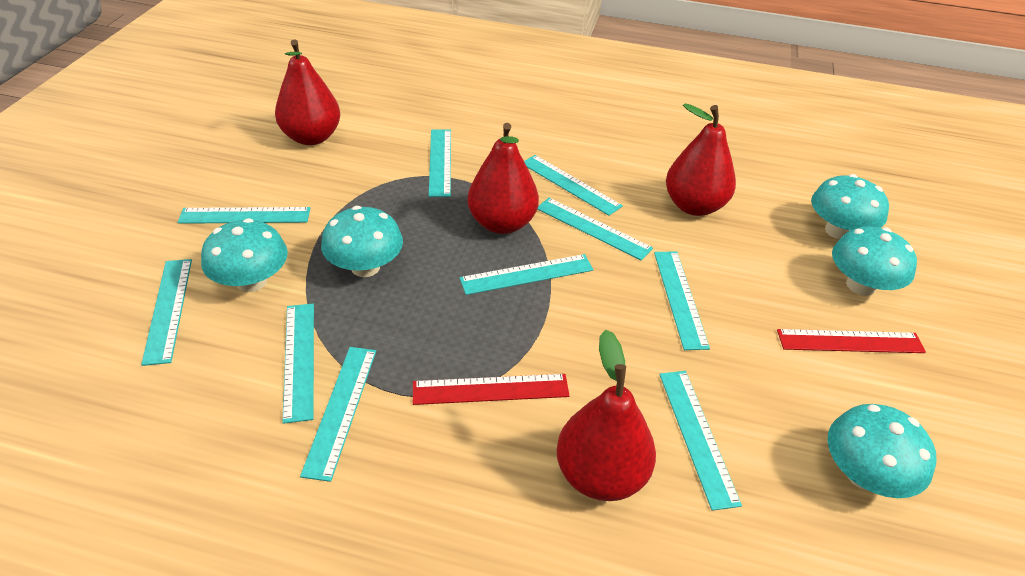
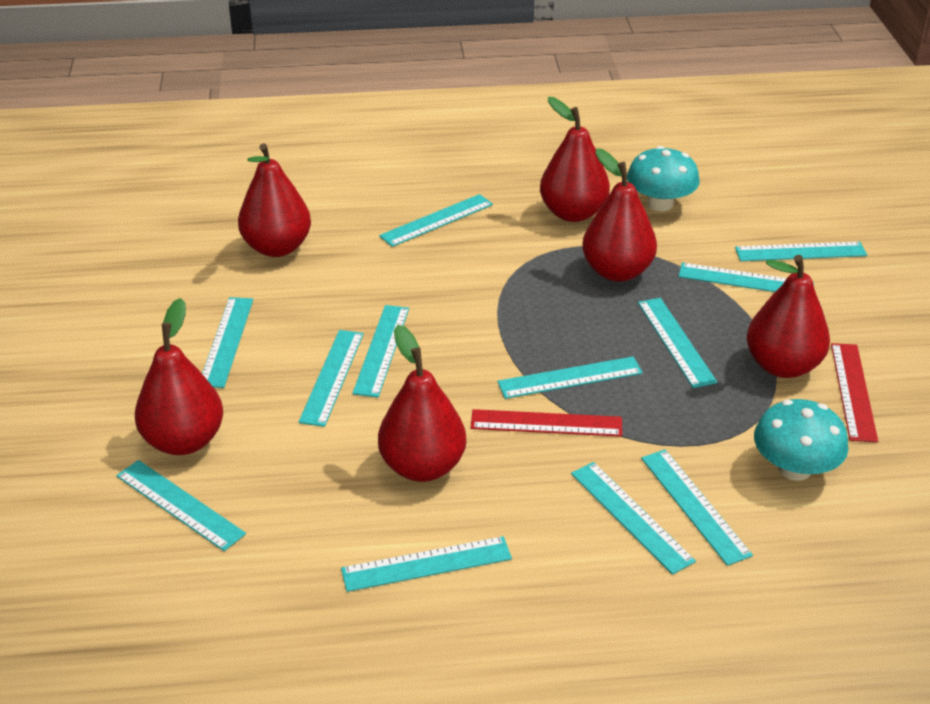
red pear: [275,39,340,145] [467,123,539,234] [556,330,656,501] [666,103,736,216] = 4 -> [135,298,223,455] [238,143,311,257] [378,325,466,482] [540,97,610,222] [582,148,657,282] [747,255,830,378] = 6
turquoise mushroom: [201,218,288,292] [321,206,403,277] [811,174,889,240] [827,404,936,498] [832,226,917,296] = 5 -> [627,146,700,211] [754,399,849,481] = 2
turquoise ruler: [141,259,192,366] [178,207,310,224] [282,304,314,424] [300,347,376,482] [429,130,451,197] [460,254,593,295] [524,155,623,216] [537,198,653,261] [654,251,710,350] [659,371,742,511] = 10 -> [116,460,246,551] [202,297,253,388] [299,330,364,427] [341,536,512,592] [352,305,409,397] [379,194,493,247] [497,357,643,399] [571,462,696,575] [638,298,717,388] [641,449,753,566] [679,262,814,292] [735,242,867,261] = 12

